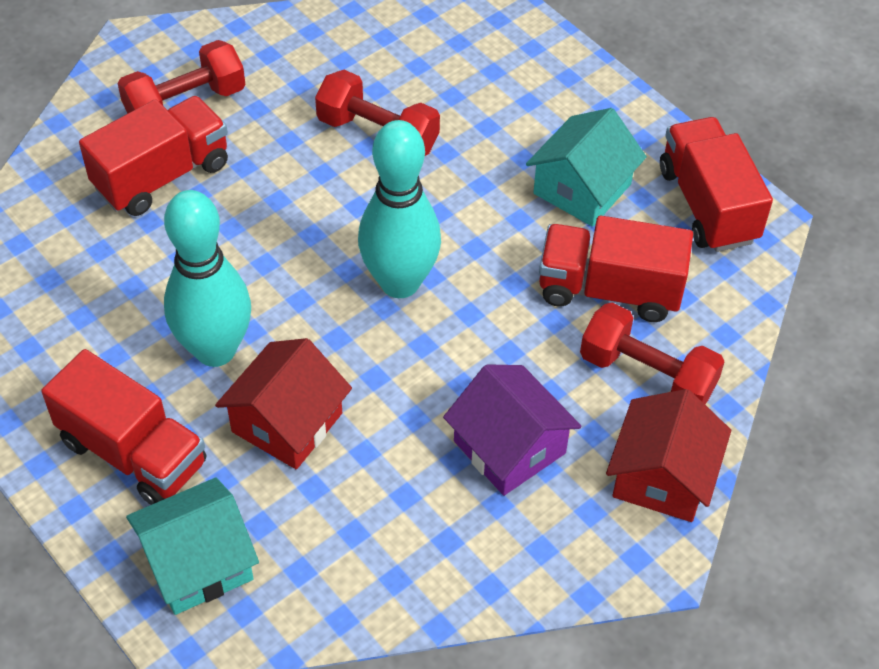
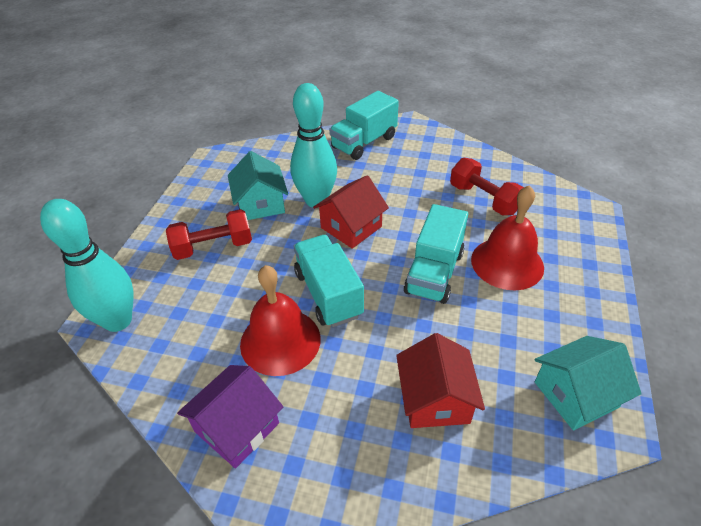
red bell: none = 0 -> [240,265,321,376] [471,185,544,290] = 2
red dumbbell: [117,40,245,114] [315,70,440,156] [580,303,725,404] = 3 -> [166,209,252,260] [450,158,524,215] = 2
red truck: [41,349,206,505] [79,96,228,216] [539,216,693,322] [660,117,773,252] = 4 -> none = 0
turquoise truck: none = 0 -> [294,235,364,327] [329,91,399,160] [404,204,468,304] = 3

